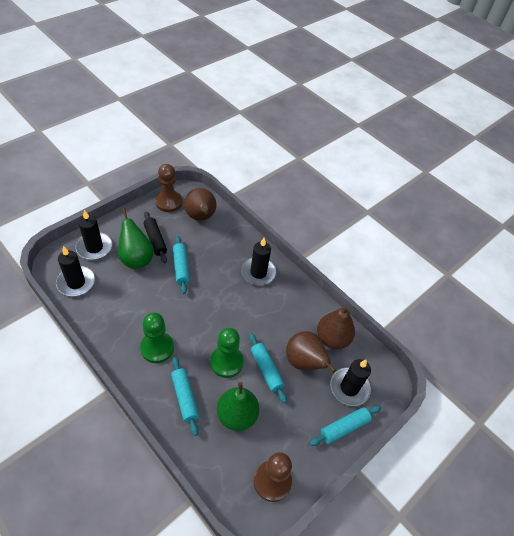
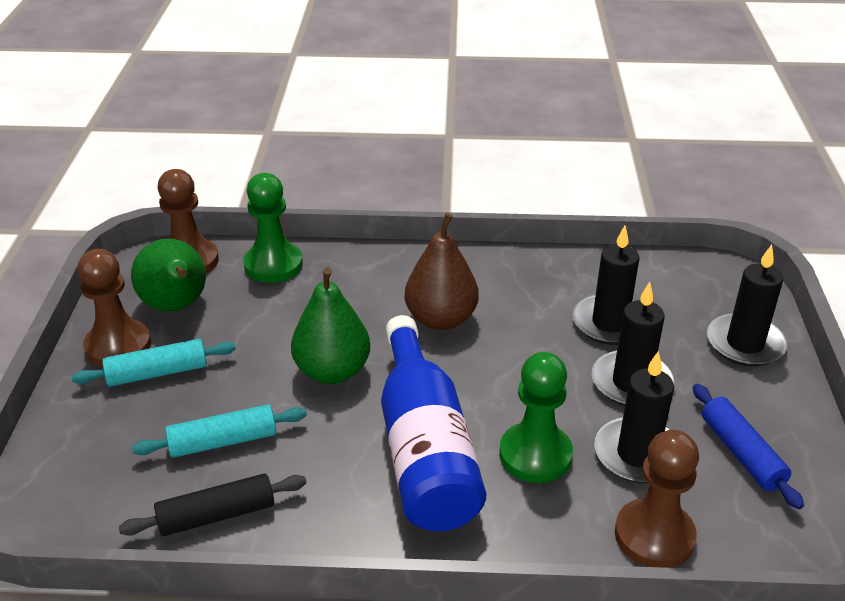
blue bottle: none = 0 -> [381,315,486,531] = 1
blue rolling pin: none = 0 -> [693,384,804,509] = 1
brown pawn: [155,164,182,212] [254,452,292,502] = 2 -> [77,249,151,367] [157,169,219,273] [615,430,699,568] = 3
brown pear: [184,188,216,221] [286,331,336,373] [317,307,355,349] = 3 -> [405,213,479,330] = 1
turquoise rolling pin: [171,357,199,436] [173,236,190,294] [249,333,287,403] [309,405,381,446] = 4 -> [71,339,236,387] [132,404,307,458] = 2

